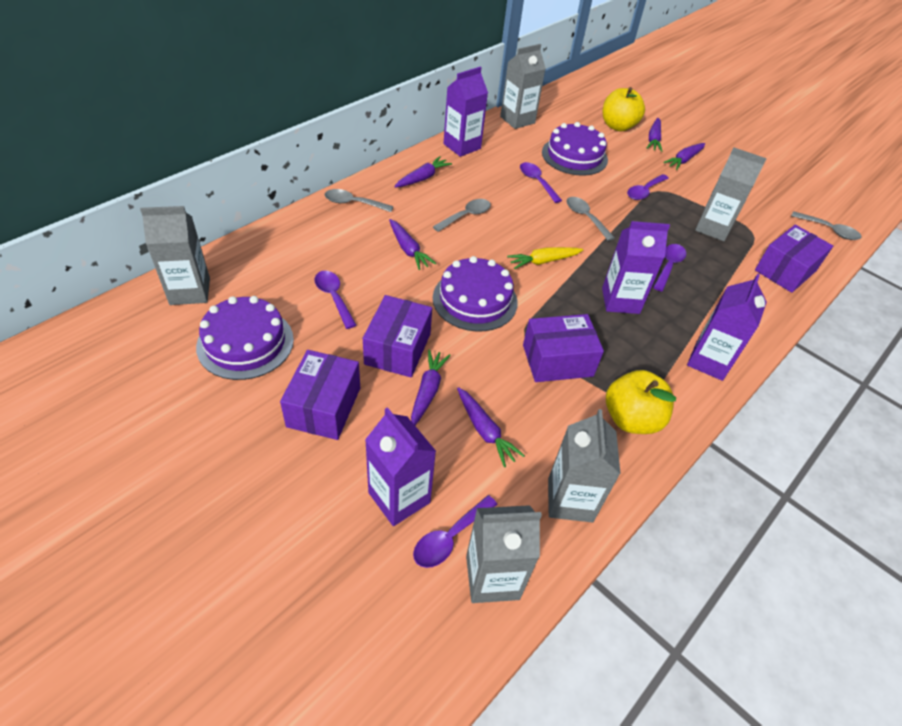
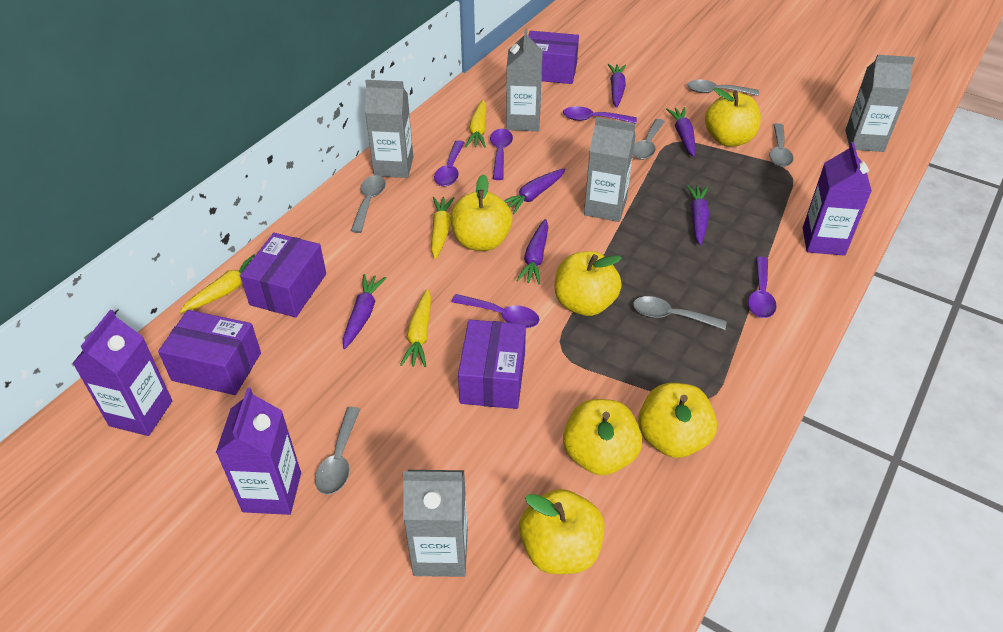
grey spoon: [325,189,394,212] [433,199,491,232] [566,197,615,241] [791,211,861,240] = 4 -> [315,407,360,495] [351,175,386,233] [633,119,665,160] [633,296,727,330] [687,80,759,96] [769,123,793,167] = 6
purple cake: [196,296,294,380] [433,256,518,332] [542,122,608,176] = 3 -> none = 0
purple carton: [365,407,436,526] [443,67,488,157] [602,221,670,314] [687,274,767,381] = 4 -> [72,310,172,436] [216,388,301,515] [803,142,872,256] = 3
yellow apple: [603,87,645,131] [606,370,676,434] = 2 -> [450,174,513,251] [519,489,605,574] [555,251,622,316] [563,399,642,475] [638,383,717,458] [705,88,761,146] = 6
yellow carrot: [507,247,583,269] = 1 -> [179,254,255,313] [400,289,431,367] [431,197,454,259] [465,100,486,148] = 4

